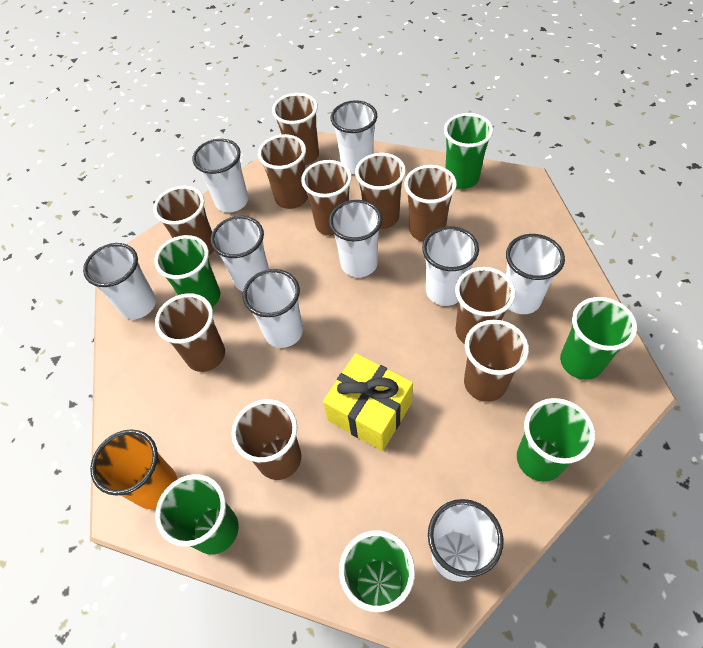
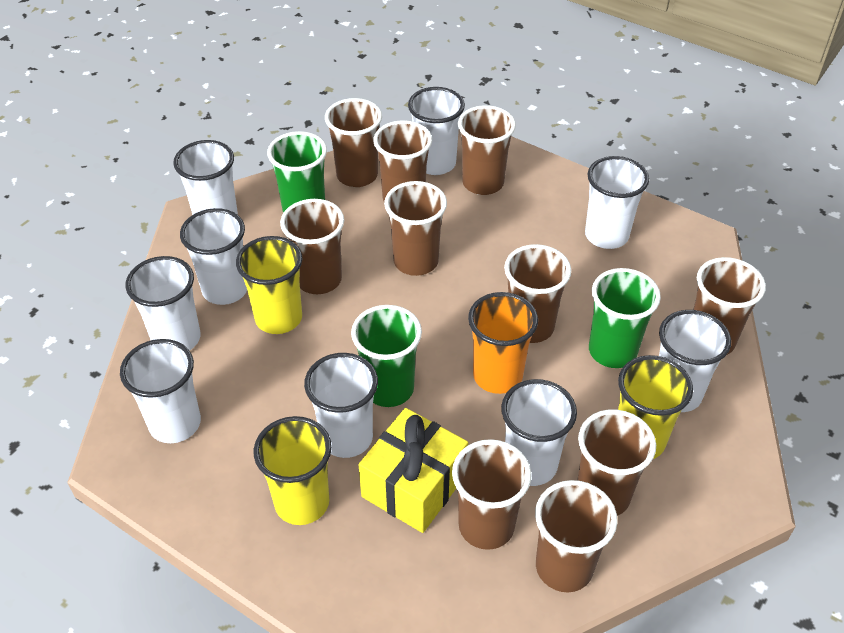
green cup: [154,235,220,307] [155,474,239,555] [339,530,415,612] [444,113,493,189] [517,398,595,482] [560,297,637,380] = 6 -> [267,131,327,213] [351,305,422,407] [589,268,661,368] = 3
yellow cup: none = 0 -> [236,236,302,334] [254,416,332,525] [618,355,693,459] = 3

